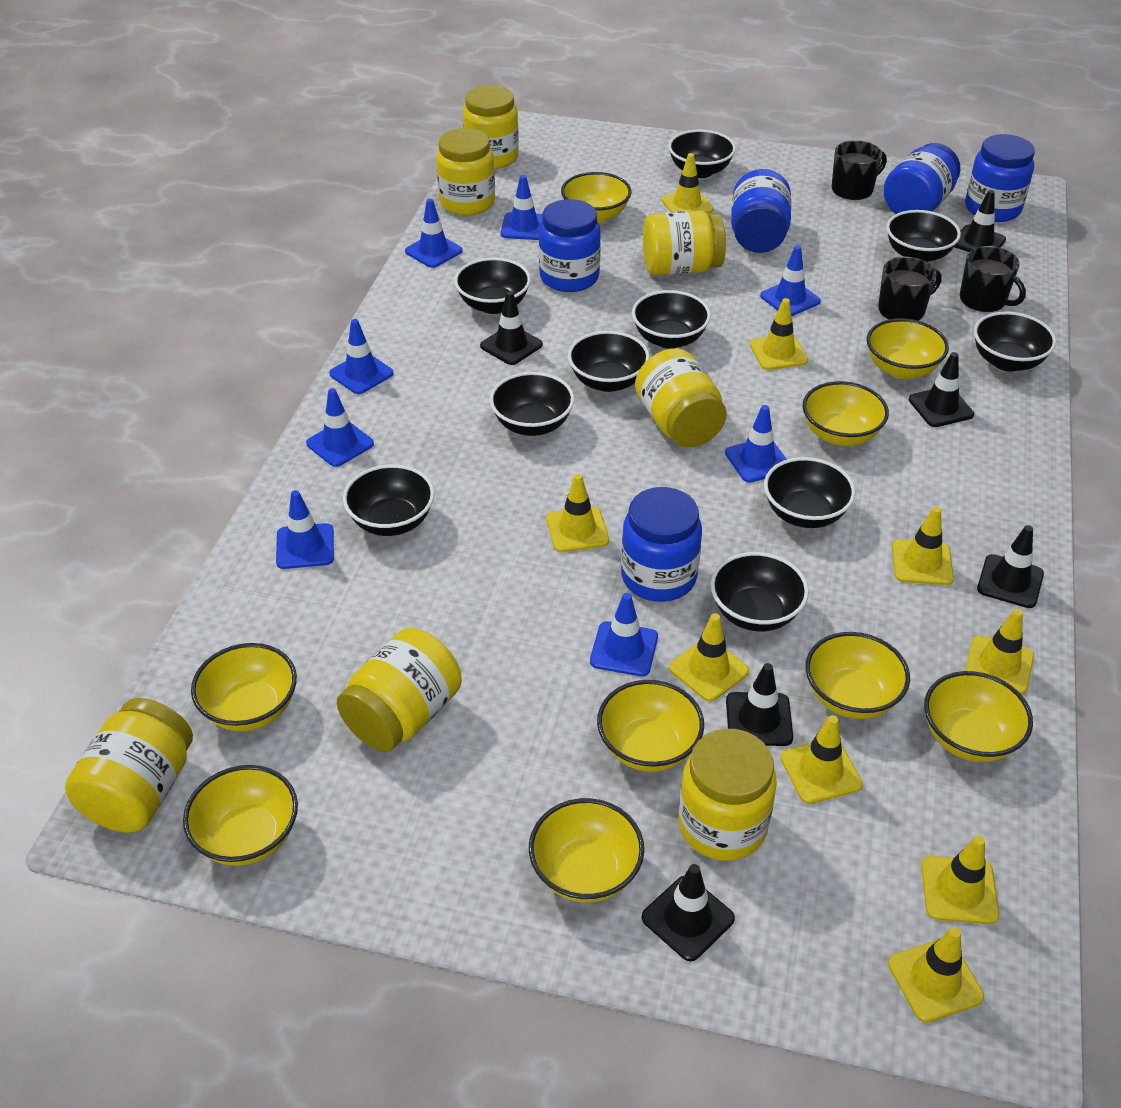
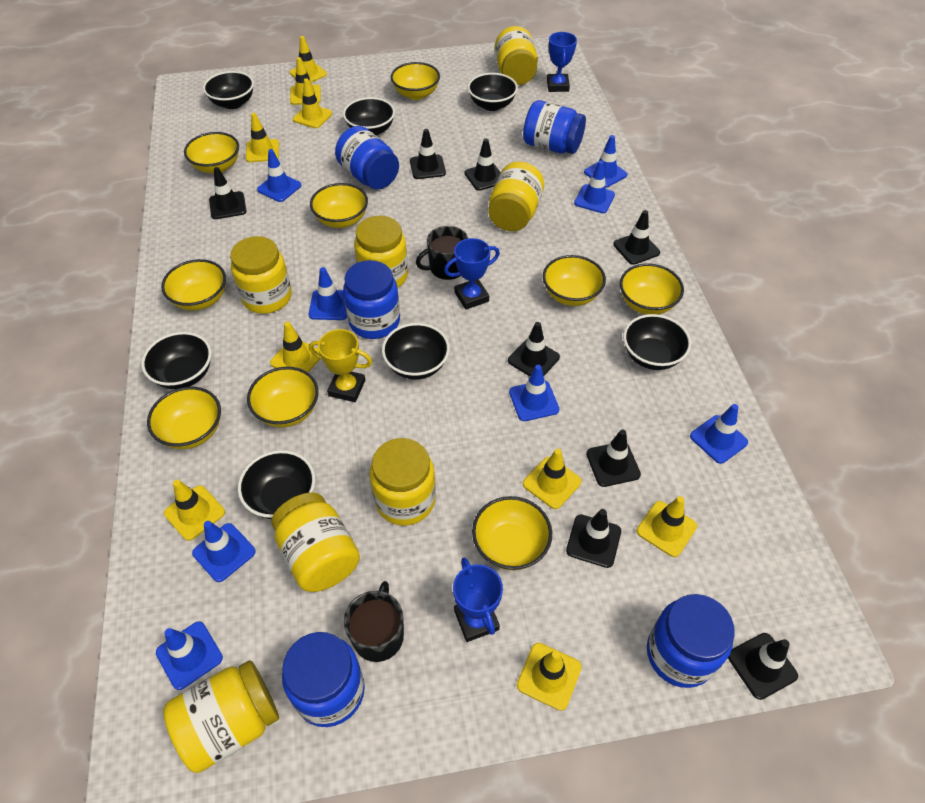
black bowl: [343,464,435,536] [454,257,531,314] [490,372,574,436] [568,331,650,392] [632,290,711,349] [668,129,736,178] [710,552,809,631] [764,457,855,528] [886,210,961,262] [974,312,1056,371] = 10 -> [141,332,212,389] [203,71,254,109] [238,450,315,519] [343,97,395,136] [382,323,450,380] [468,73,518,111] [623,314,691,370] = 7
black mug: [832,140,887,200] [878,257,942,321] [960,246,1026,312] = 3 -> [344,581,404,662] [416,226,468,280] = 2
black traffic cone: [480,291,543,365] [642,864,735,961] [726,663,793,746] [909,352,974,427] [954,190,1006,252] [977,525,1044,608] = 6 -> [209,167,247,219] [410,129,446,179] [464,139,501,191] [508,322,560,376] [566,509,621,568] [586,430,641,487] [613,210,660,265] [728,633,798,700] = 8
blue trophy: none = 0 -> [444,238,500,310] [453,558,503,642] [547,32,577,92] = 3
yellow trophy: none = 0 -> [309,329,372,402] = 1

